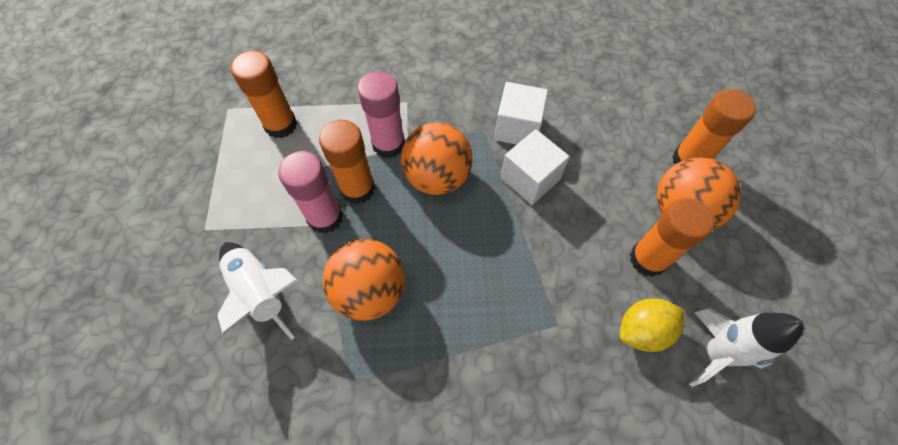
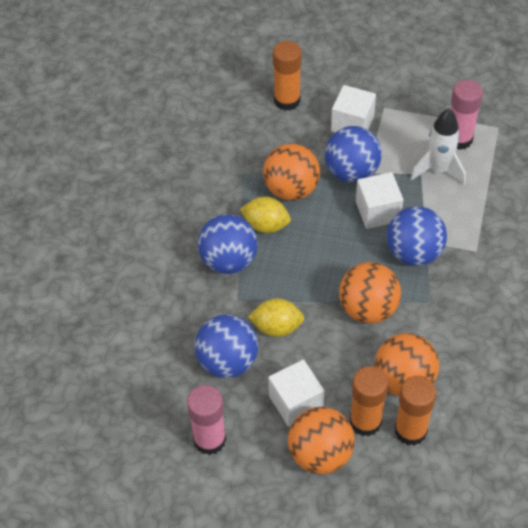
blue ball: none = 0 -> [195,314,258,378] [198,214,257,274] [325,126,382,183] [387,206,447,266] = 4
orange ball: [322,239,405,321] [401,123,473,195] [657,157,741,229] = 3 -> [263,143,320,201] [288,407,355,474] [339,262,401,324] [374,333,439,396] = 4
orange glue stick: [231,51,297,138] [319,120,375,204] [630,198,714,277] [672,89,756,164] = 4 -> [273,41,302,111] [350,366,388,437] [395,376,436,446] = 3
white cube: [494,82,548,145] [501,129,570,205] = 2 -> [268,359,324,427] [331,85,376,133] [356,172,404,229] = 3
white rocket: [218,242,298,340] [689,308,803,387] = 2 -> [410,109,466,186] = 1
yellow lemon: [620,298,684,352] = 1 -> [240,197,291,233] [248,298,304,337] = 2

